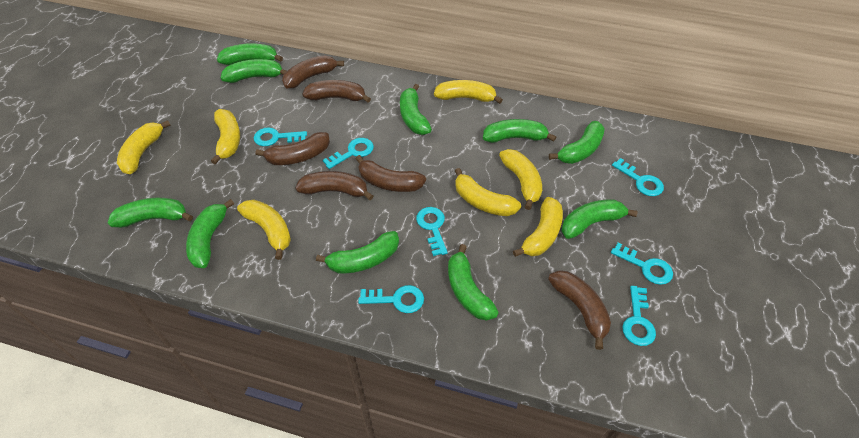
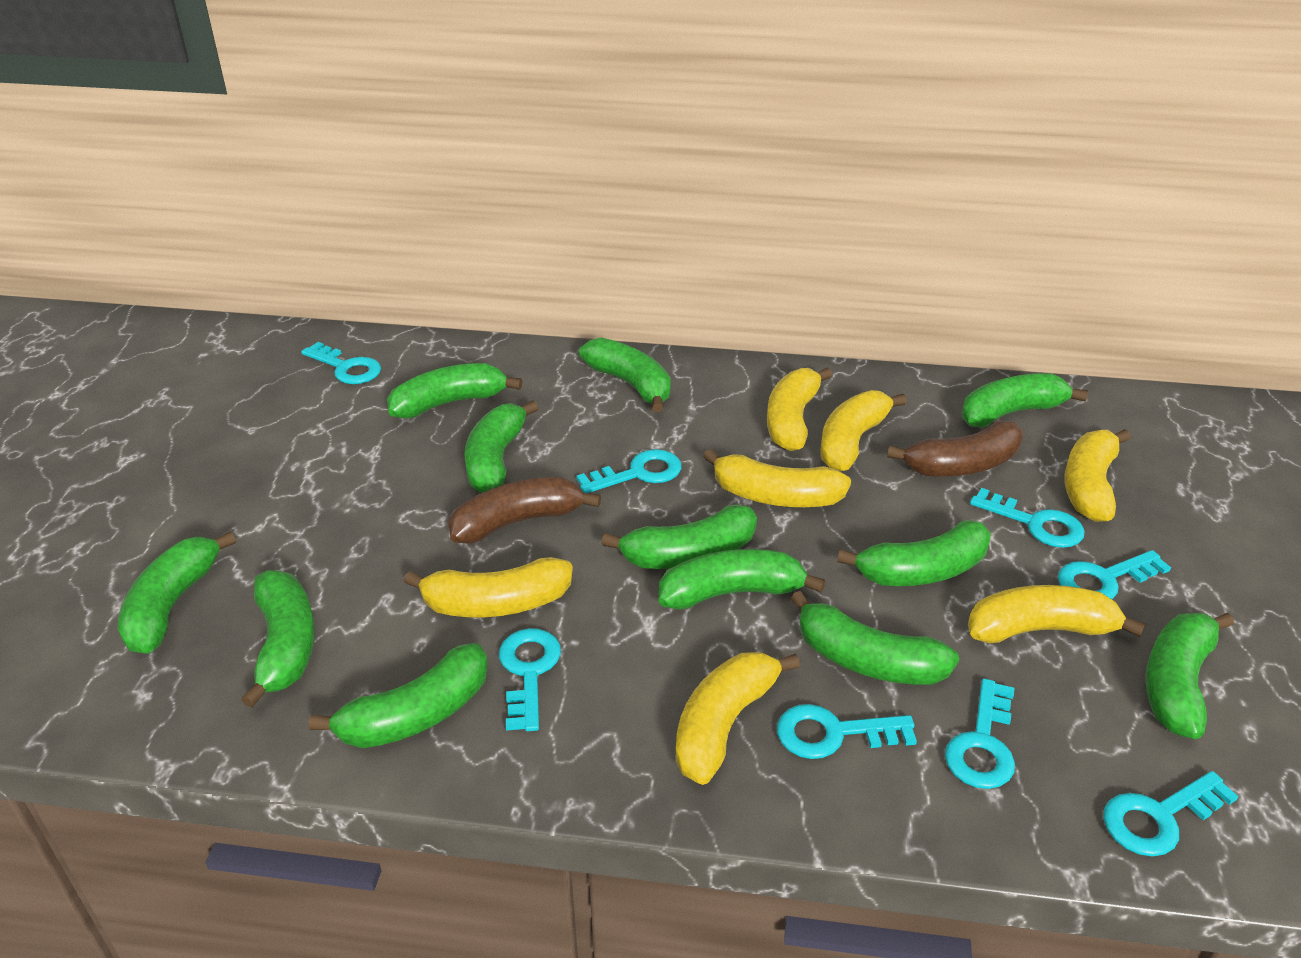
brown banana: [255,132,330,165] [282,55,344,88] [295,171,373,200] [302,80,371,103] [356,155,426,192] [548,270,611,350] = 6 -> [448,477,601,544] [887,420,1023,476] = 2
green banana: [108,198,193,228] [186,199,234,268] [217,43,283,65] [221,59,287,83] [316,231,399,273] [400,84,432,135] [448,244,499,321] [483,119,556,143] [549,121,605,164] [562,200,638,239] = 10 -> [118,531,236,654] [241,570,315,708] [308,643,488,748] [387,363,522,418] [464,400,538,493] [579,338,671,412] [602,504,757,569] [659,549,826,610] [791,591,959,685] [837,520,991,586] [962,373,1088,428] [1145,613,1234,739] = 12
turquoise key: [254,128,307,146] [323,138,374,169] [358,285,424,313] [416,207,448,256] [611,243,673,285] [612,158,664,196] [622,286,656,346] = 7 -> [301,342,381,384] [499,628,561,731] [577,449,682,493] [777,704,917,759] [945,679,1015,789] [970,488,1085,548] [1058,550,1171,599] [1103,771,1239,857] = 8

